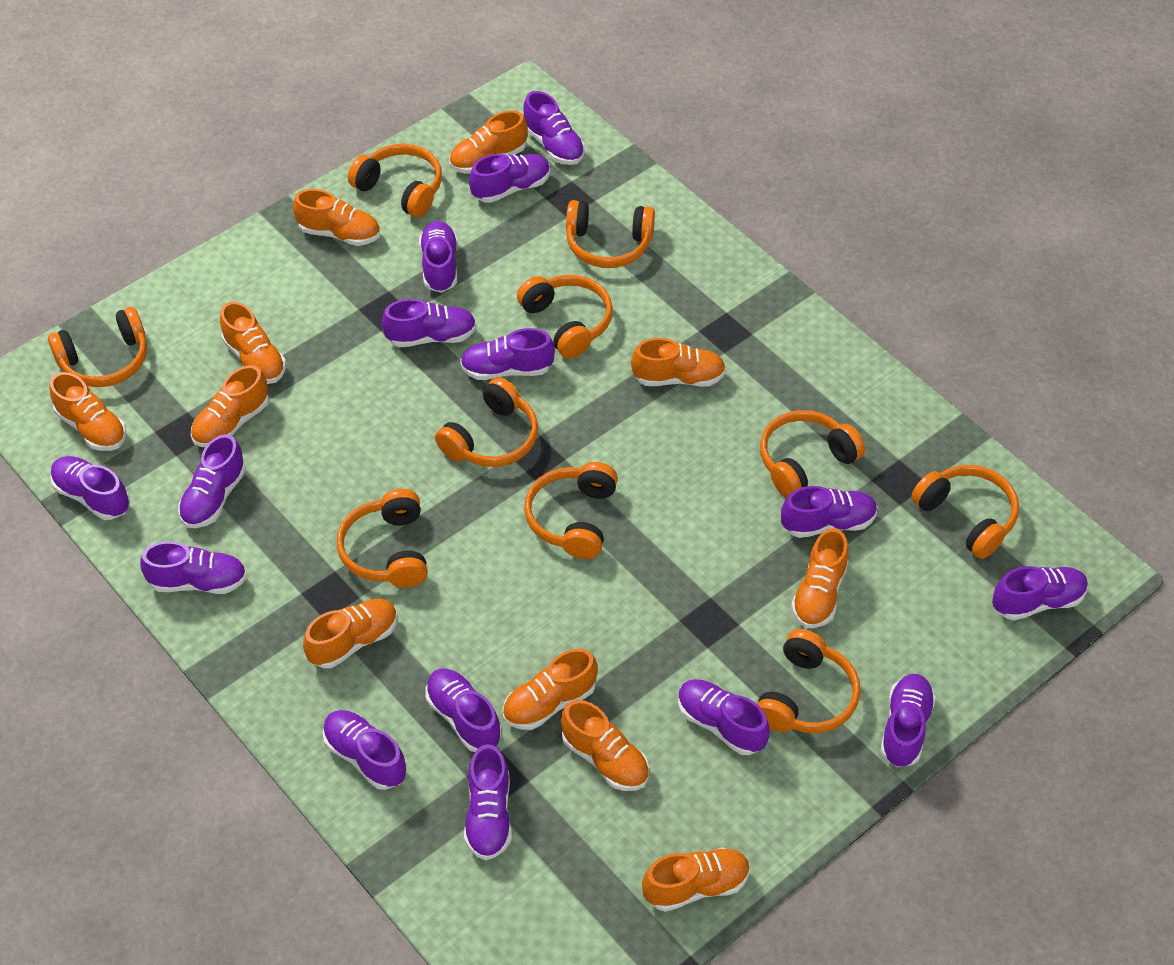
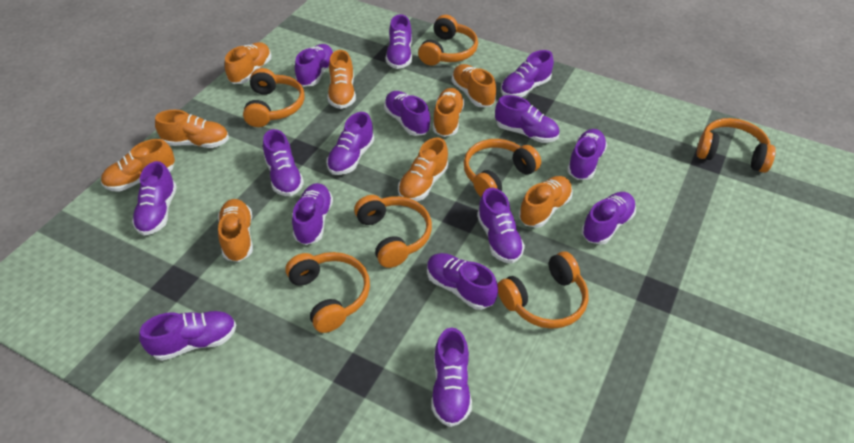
orange headphones: [48,307,147,387] [336,489,428,588] [348,144,442,218] [435,377,538,467] [517,275,613,359] [524,462,618,559] [566,200,655,268] [757,629,860,733] [760,410,865,498] [911,465,1019,559] = 10 -> [243,68,305,127] [285,252,370,333] [354,195,432,268] [418,15,478,66] [464,139,541,197] [498,251,588,329] [697,118,776,173] = 7
orange shoe: [49,372,126,451] [191,365,269,447] [220,302,286,384] [293,189,380,246] [303,599,398,668] [449,111,528,174] [502,649,598,730] [561,700,649,791] [631,338,726,387] [642,847,750,912] [791,528,849,628] = 11 -> [101,139,175,192] [155,110,229,148] [218,199,253,262] [225,42,271,84] [327,50,356,109] [398,137,449,201] [433,88,465,137] [452,64,496,107] [519,176,573,228] = 9

